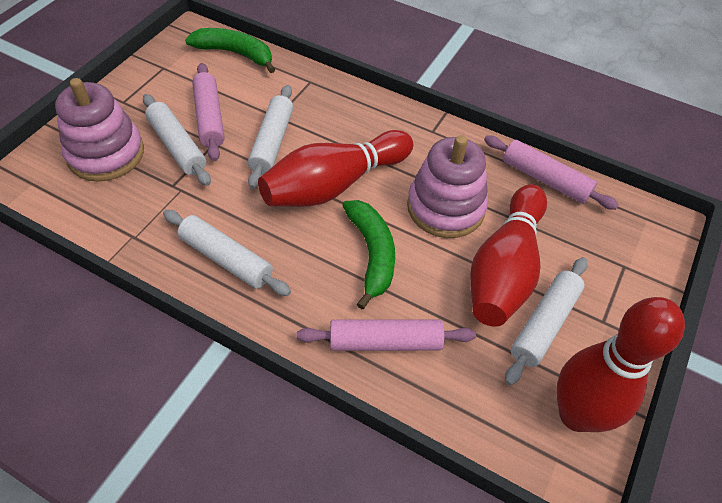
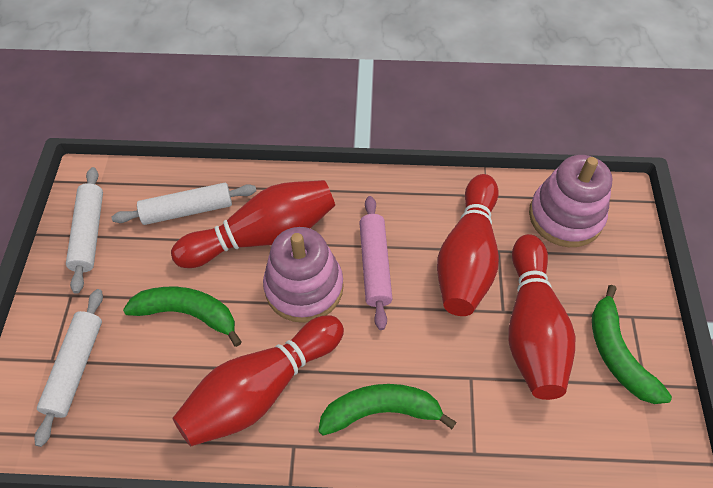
green banana: [185,28,275,73] [342,200,395,310] = 2 -> [123,287,242,347] [318,384,457,436] [592,285,672,404] = 3
pink rolling pin: [192,63,225,161] [296,319,476,351] [484,136,619,210] = 3 -> [359,196,392,330] = 1
red bowling pin: [258,130,413,207] [470,184,547,327] [556,297,685,432] = 3 -> [171,180,335,268] [173,315,344,446] [437,174,499,316] [508,234,575,400] = 4
white rolling pin: [143,94,211,186] [163,210,291,296] [248,85,293,189] [505,257,588,385] = 4 -> [34,289,103,447] [66,167,103,294] [111,183,256,225] = 3

